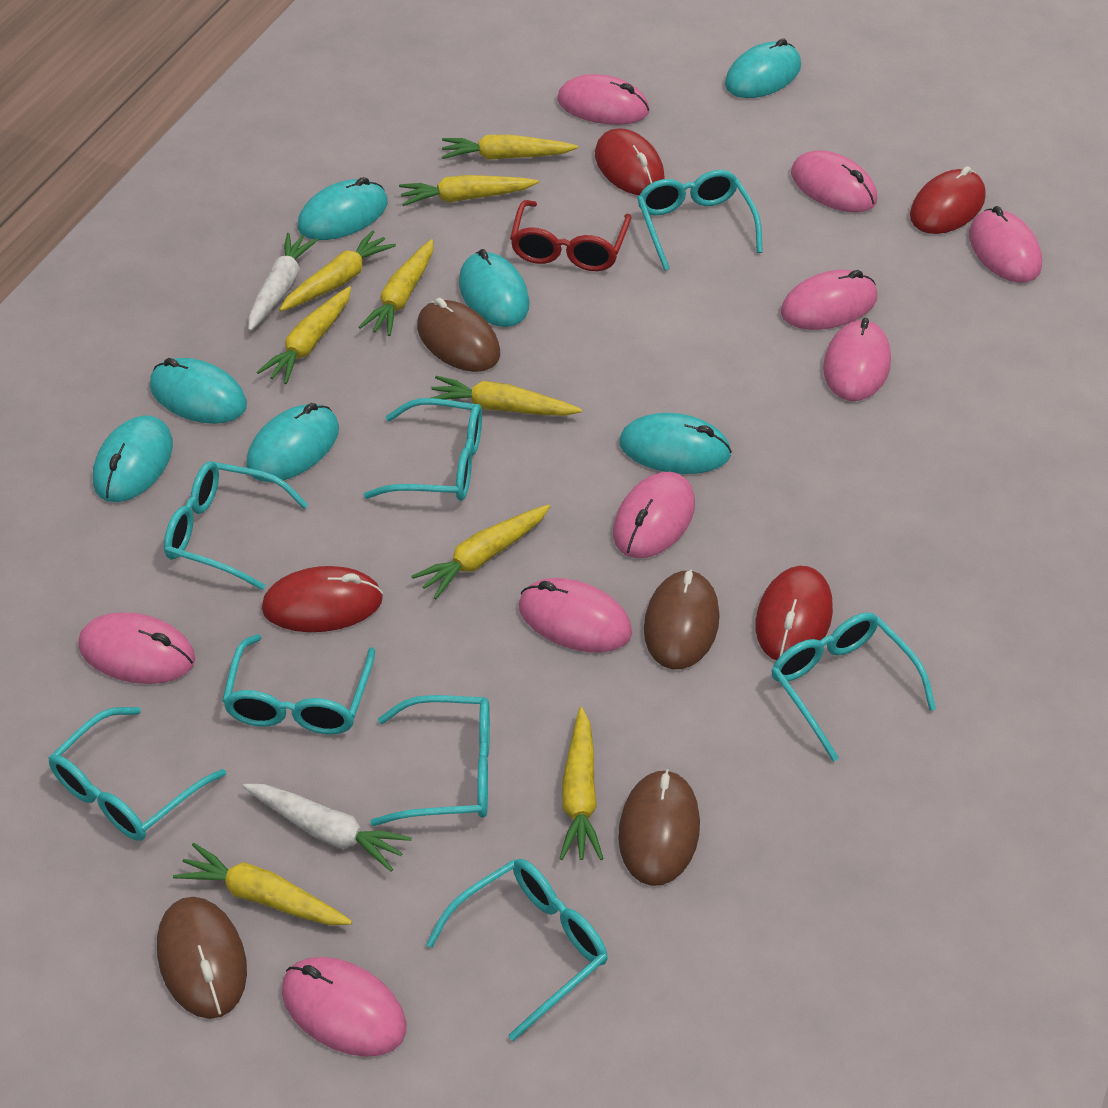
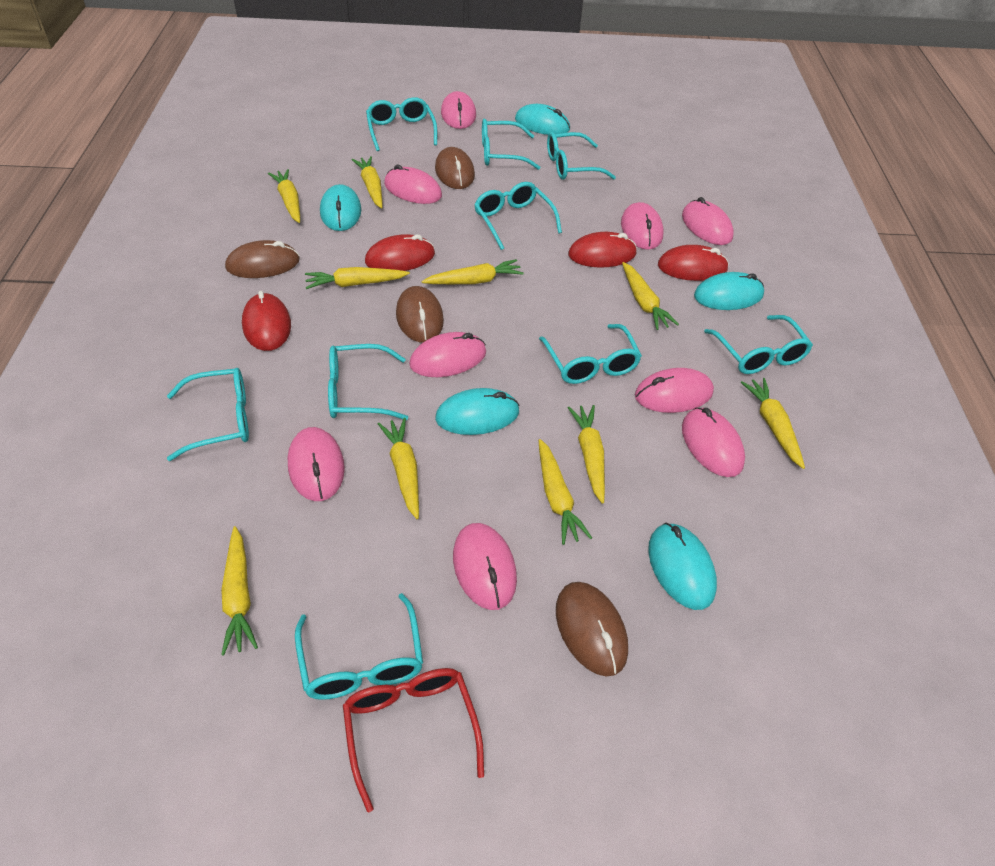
turquoise glasses: [48,707,226,841] [164,461,308,590] [222,634,375,735] [364,398,482,501] [370,695,490,826] [426,859,608,1041] [637,170,763,271] [771,612,936,762] = 8 -> [167,368,249,461] [295,593,423,700] [328,344,408,420] [366,97,437,151] [474,182,562,250] [482,119,541,170] [539,324,642,384] [547,132,616,180] [704,315,813,374] = 9
turquoise mouse: [93,415,173,502] [150,358,247,424] [246,403,339,482] [298,177,388,240] [459,249,530,327] [619,413,732,474] [725,38,801,98] = 7 -> [320,184,361,231] [435,388,520,435] [515,104,570,135] [648,523,717,610] [694,272,764,310] = 5
white carrot: [243,784,412,872] [248,233,318,331] = 2 -> none = 0
yellow carrot: [173,843,352,925] [257,286,351,384] [279,231,396,311] [359,239,433,336] [399,175,539,206] [411,504,550,599] [431,376,582,416] [442,134,578,160] [560,707,604,860] = 9 -> [221,526,258,656] [268,169,300,223] [305,267,410,289] [352,156,382,208] [378,418,419,519] [422,259,524,284] [539,439,592,545] [568,405,605,504] [622,262,679,330] [741,378,805,469] = 10

